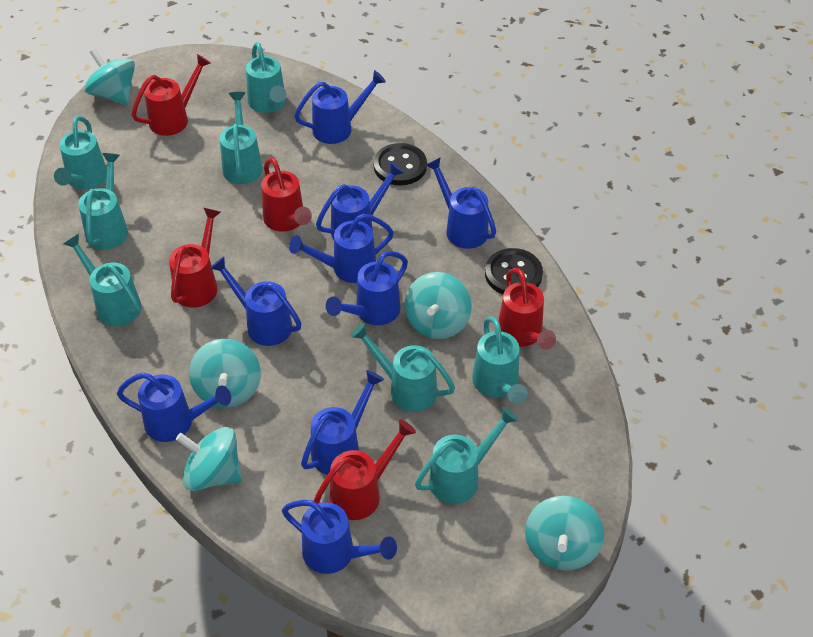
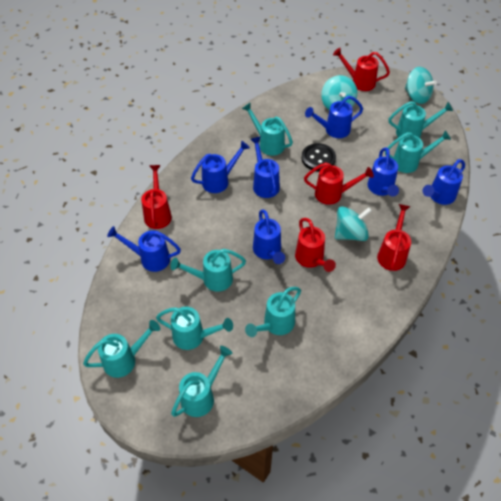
black button: [374,143,427,185] [485,248,543,294] = 2 -> [301,143,336,171] = 1
blue watering can: [117,372,231,442] [210,257,302,346] [282,500,397,574] [289,213,394,283] [294,70,386,144] [301,370,384,475] [316,162,404,239] [326,251,408,325] [425,157,496,249] = 9 -> [107,226,181,272] [191,141,250,193] [250,137,280,198] [253,209,285,264] [305,96,363,138] [368,148,399,197] [422,159,465,205] = 7
turquoise spinning top: [84,49,135,105] [176,427,242,491] [189,339,261,408] [405,272,472,339] [525,496,604,570] = 5 -> [321,75,358,110] [335,206,372,241] [405,67,437,104] = 3

